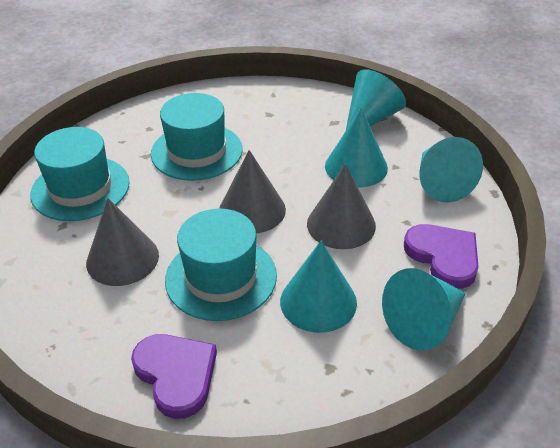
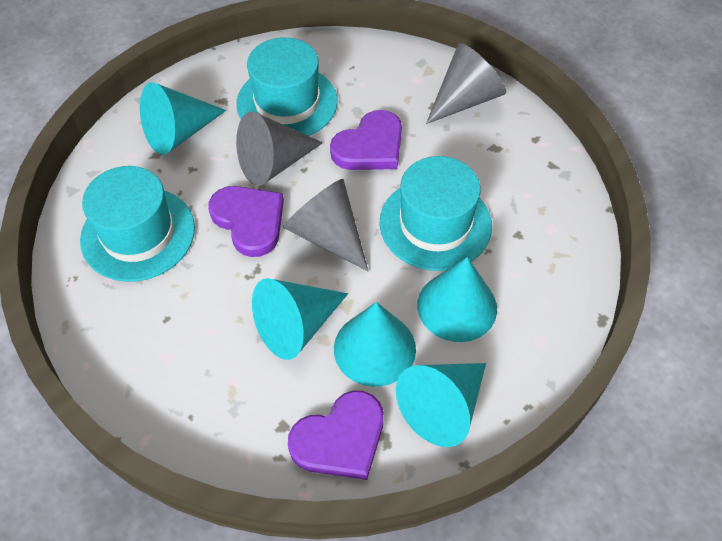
purple heart: [131,334,217,419] [404,224,479,289] = 2 -> [208,186,284,257] [288,390,384,480] [330,110,402,170] = 3

